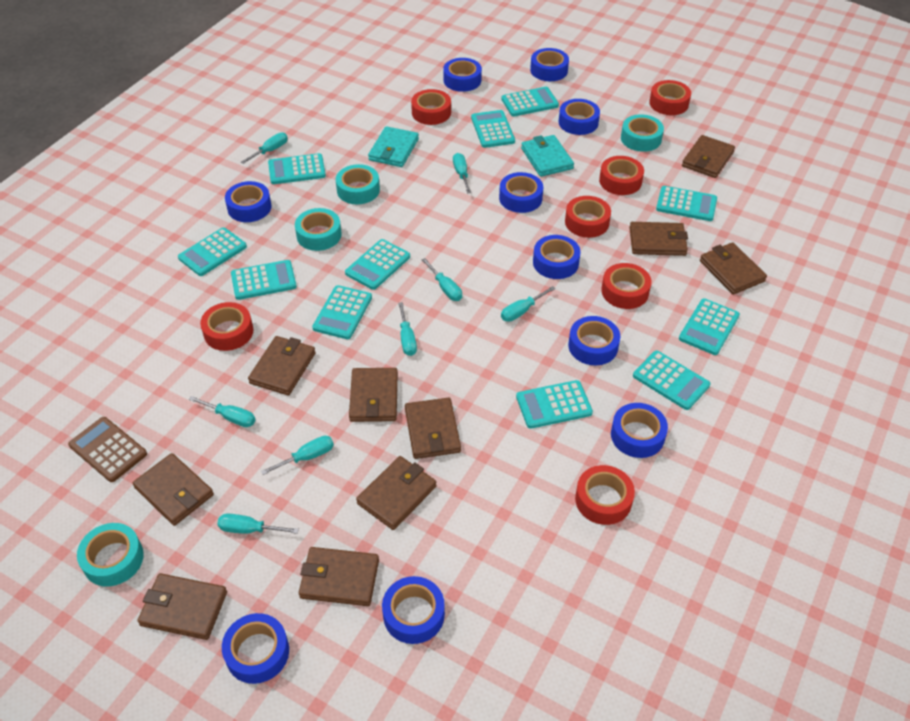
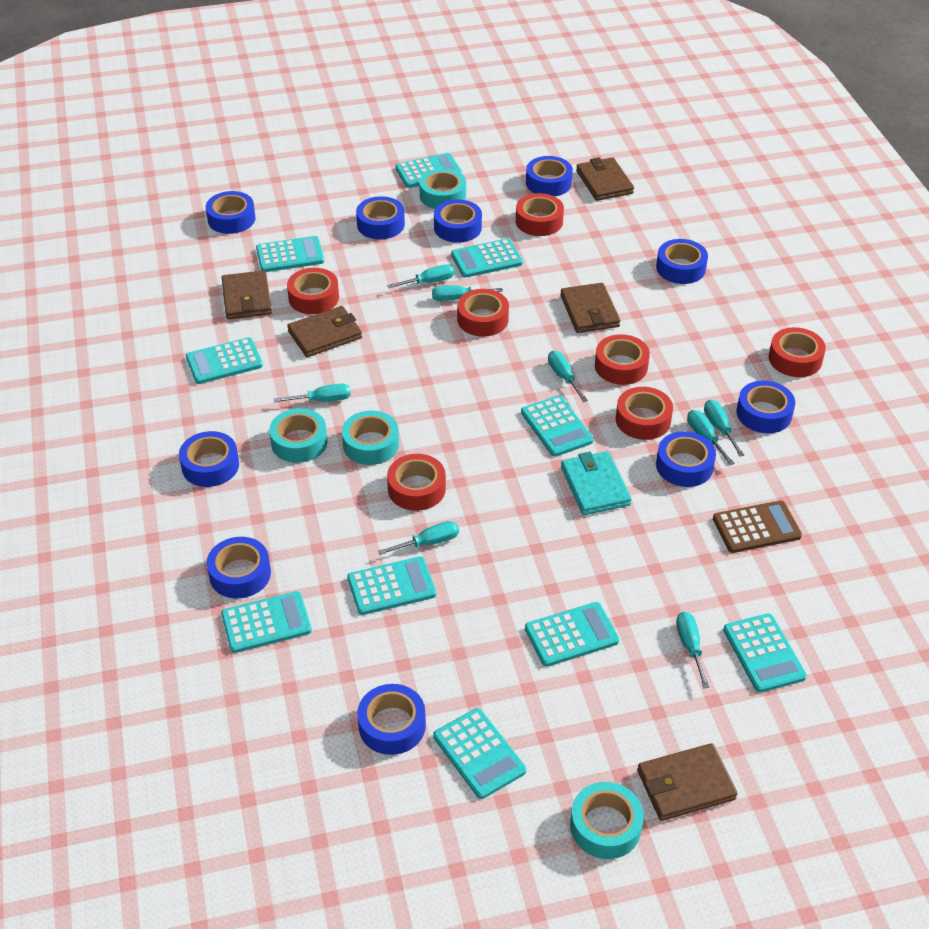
brown wallet: [133,453,214,526] [137,573,227,640] [248,336,316,395] [299,547,379,606] [349,368,398,422] [356,456,437,530] [405,397,461,459] [629,222,688,256] [682,135,735,178] [700,242,767,295] = 10 -> [222,270,272,319] [287,306,362,357] [560,283,620,333] [576,157,634,201] [637,743,738,821] = 5
turquoise calculator: [178,227,247,276] [231,260,297,300] [268,153,326,184] [312,285,372,339] [345,239,410,290] [471,110,515,148] [501,87,559,117] [516,380,593,429] [633,351,710,410] [656,186,717,221] [679,298,740,355] = 11 -> [186,337,263,384] [221,591,312,653] [256,236,324,272] [347,556,436,615] [395,153,462,188] [433,708,526,799] [451,238,523,278] [521,395,594,457] [525,602,619,667] [723,613,807,693] = 10
turquoise wallet: [368,126,419,167] [521,135,574,177] = 2 -> [561,451,632,515] = 1

